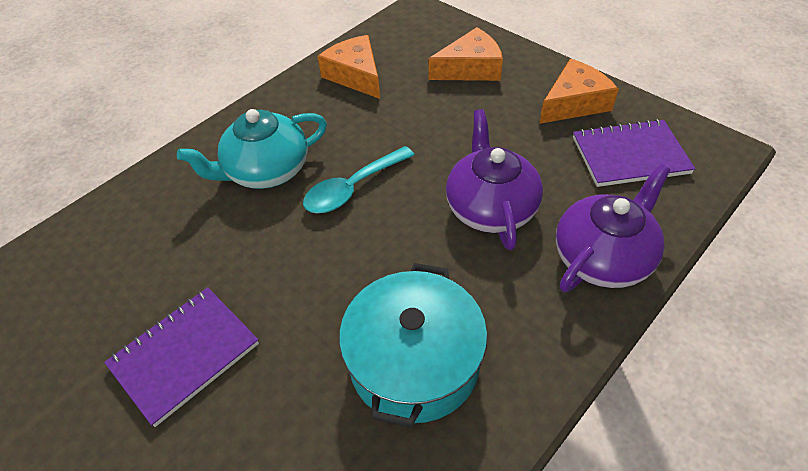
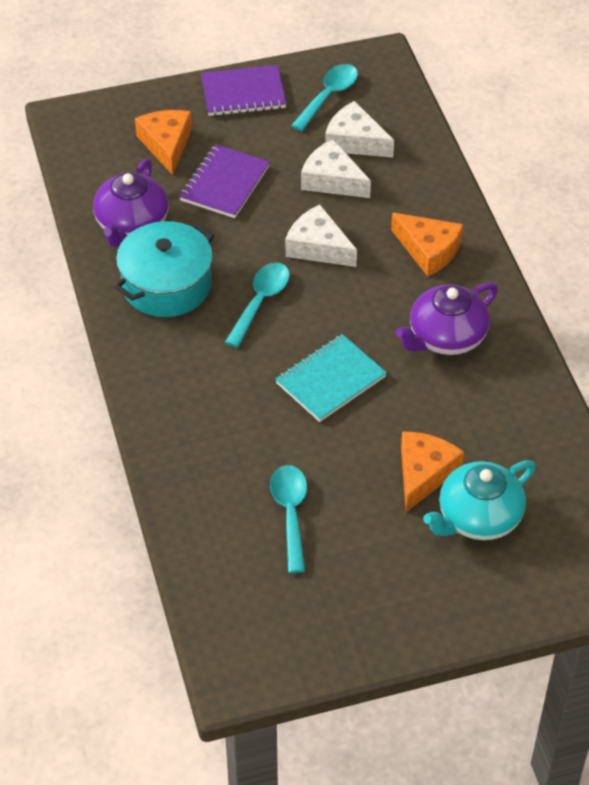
turquoise notebook: none = 0 -> [275,334,387,422] = 1
turquoise spoon: [303,146,415,213] = 1 -> [225,262,290,348] [270,465,307,573] [291,64,358,131] = 3
white cheese: none = 0 -> [285,204,357,267] [301,139,371,198] [325,101,394,157] = 3

